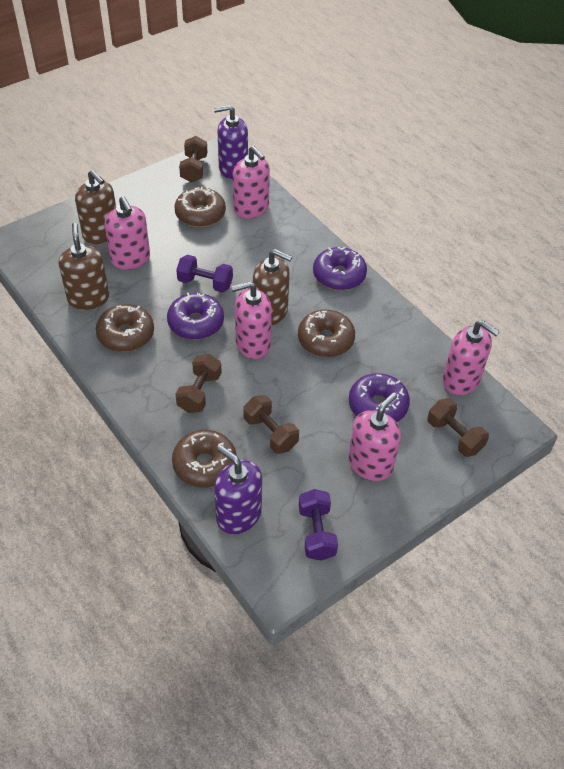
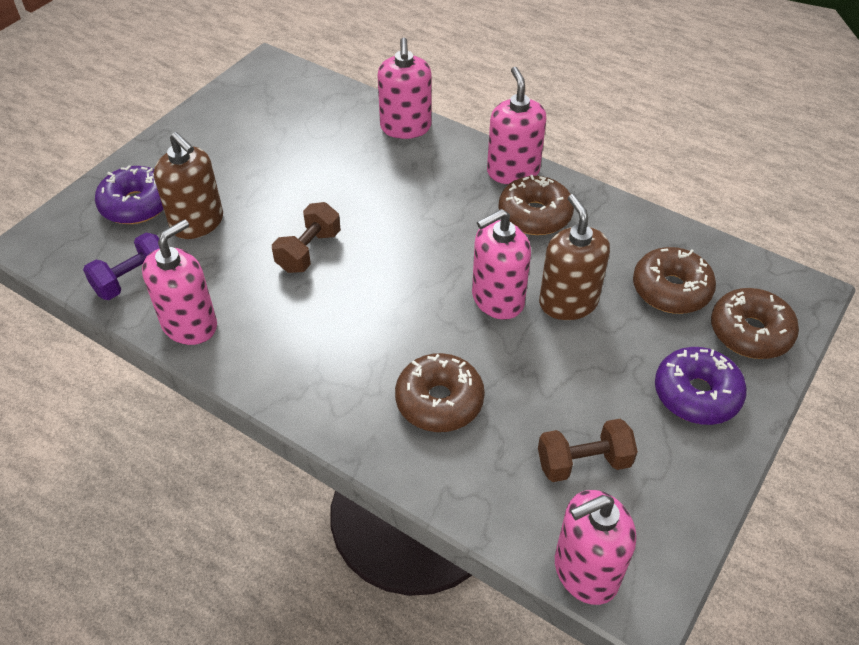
brown dumbbell: [176,354,222,413] [179,136,207,183] [243,395,299,454] [427,398,489,457] = 4 -> [272,202,341,273] [538,419,638,482] = 2
brown soap dispenser: [59,223,109,310] [75,170,116,244] [253,249,292,325] = 3 -> [154,132,223,239] [539,194,610,320] = 2
purple donut: [167,293,224,340] [313,247,367,290] [349,373,410,422] = 3 -> [95,165,164,224] [655,347,747,425] = 2
purple dumbbell: [176,255,233,293] [299,489,338,561] = 2 -> [83,233,160,300] = 1
purple soap dispenser: [214,105,248,179] [214,445,262,534] = 2 -> none = 0

